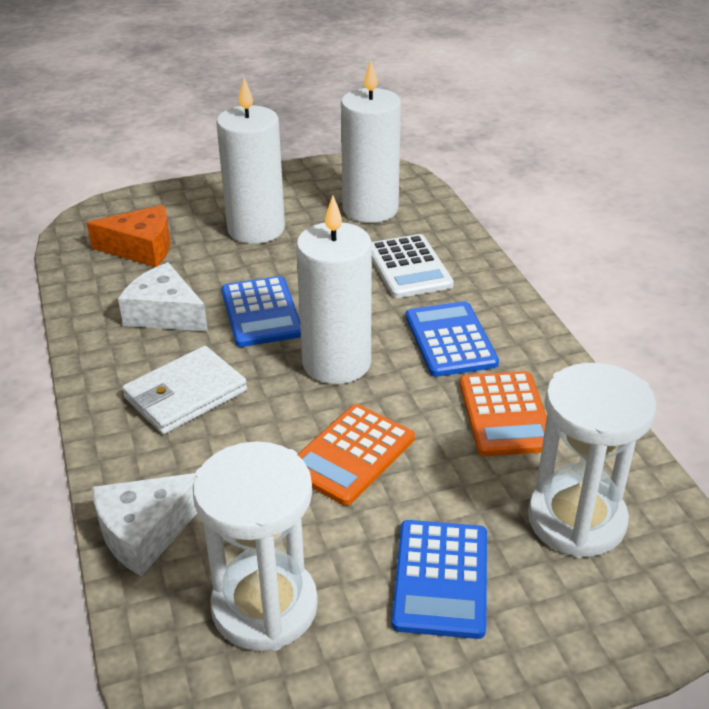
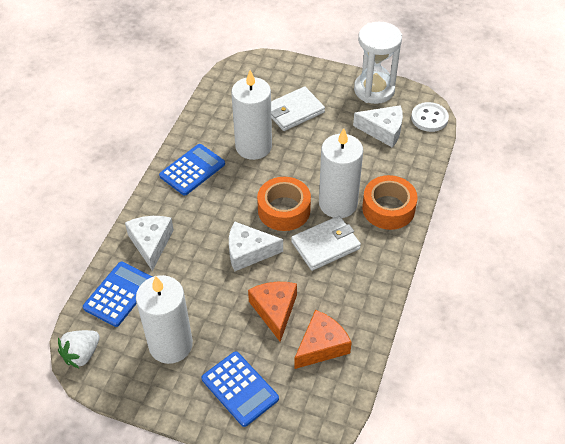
orange calculator: [297,404,415,506] [460,371,547,456] = 2 -> none = 0
orange cheese: [87,205,170,267] = 1 -> [248,282,297,342] [294,310,352,369] = 2
orange tape: none = 0 -> [257,177,311,231] [362,175,418,230] = 2
white button: none = 0 -> [411,102,449,132] = 1
white calculator: [372,234,454,298] = 1 -> none = 0
white cheese: [92,473,197,576] [118,262,208,332] = 2 -> [125,216,174,271] [229,221,283,271] [353,105,403,148] = 3
white hourglass: [193,441,318,651] [528,363,656,558] = 2 -> [354,22,402,104] = 1
white strawberry: none = 0 -> [58,330,100,369] = 1
white wallet: [122,346,247,434] = 1 -> [271,86,325,131] [291,216,361,271] = 2

